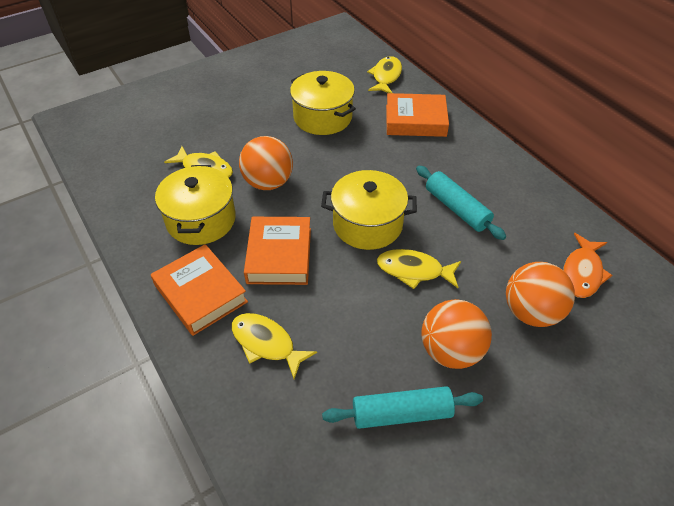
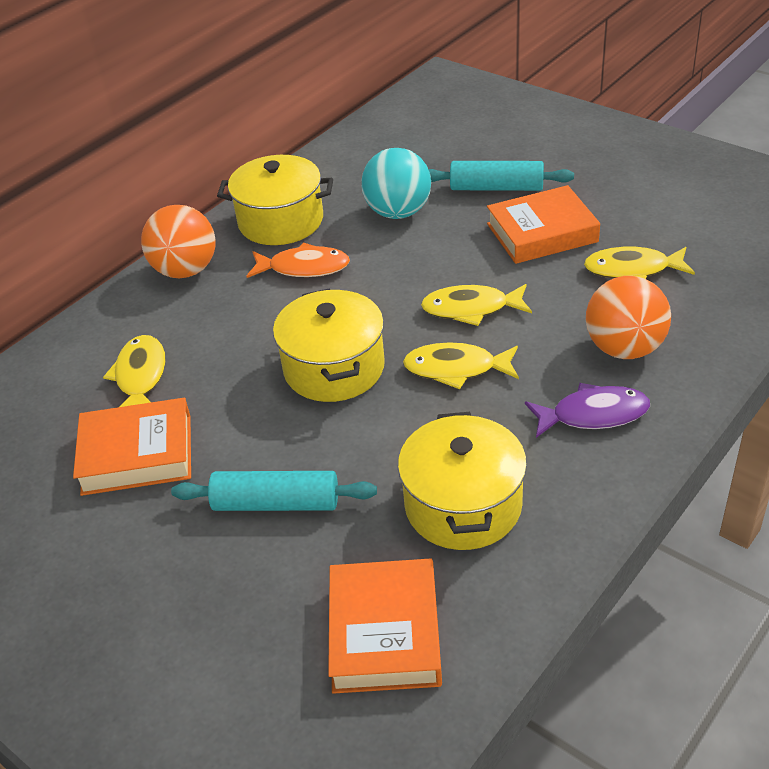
orange ball: [239,136,293,190] [421,299,492,369] [506,262,575,327] = 3 -> [141,205,216,278] [586,276,671,359] = 2
purple fish: none = 0 -> [525,383,650,438] = 1
turquoise ball: none = 0 -> [361,148,431,219] = 1

